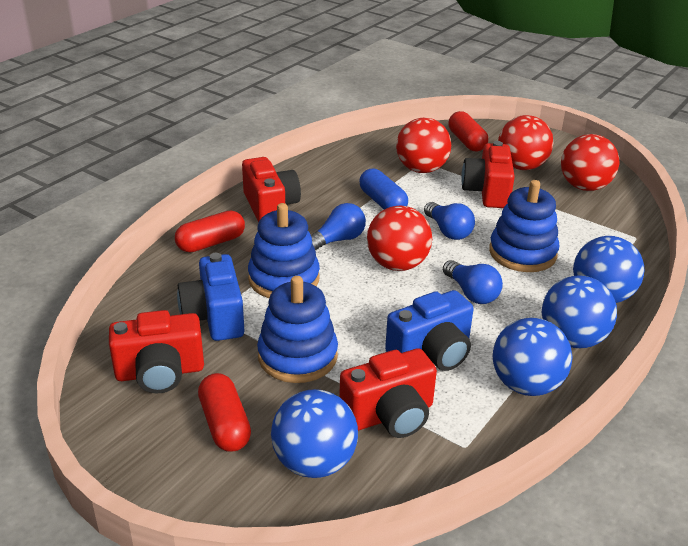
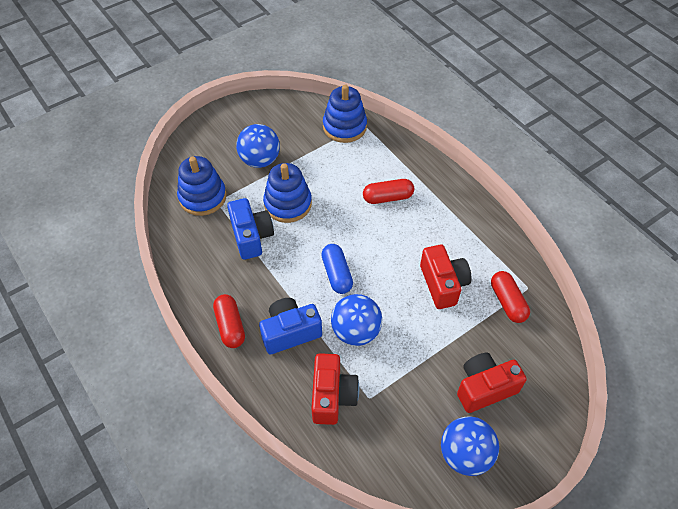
blue ball: [271,389,358,478] [493,318,572,396] [542,275,617,348] [573,236,644,303] = 4 -> [236,124,280,168] [331,294,382,346] [441,416,499,476] = 3
blue light bulb: [311,203,366,250] [424,202,475,240] [443,260,503,304] = 3 -> none = 0
red ball: [367,206,432,271] [396,118,451,173] [498,115,554,170] [561,134,620,191] = 4 -> none = 0
red camera: [109,310,204,393] [242,157,301,222] [339,348,437,438] [461,141,515,208] = 4 -> [311,353,359,425] [420,245,471,309] [457,353,527,413] = 3

